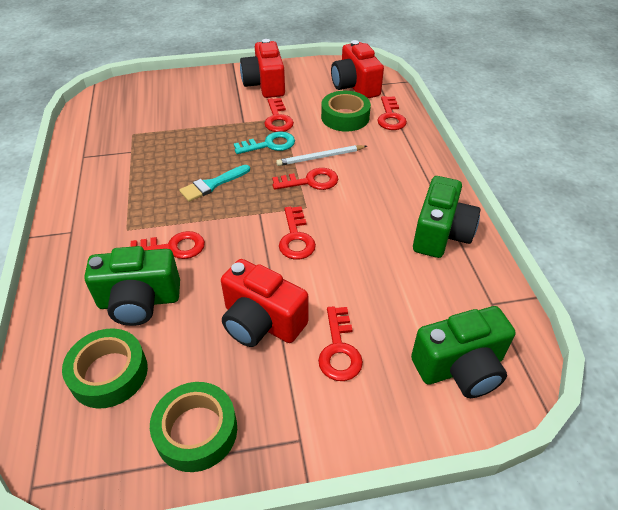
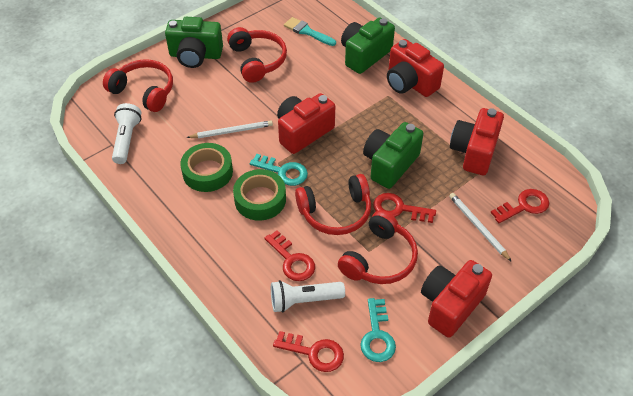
green tape: [62,328,148,409] [150,382,237,472] [321,91,371,132] = 3 -> [180,143,233,192] [233,169,286,221] = 2
red camera: [221,259,308,347] [240,39,285,98] [331,40,384,98] = 3 -> [277,93,335,154] [387,39,444,97] [421,260,492,338] [450,108,504,175] = 4
red headphones: none = 0 -> [103,59,173,112] [227,27,287,83] [295,174,371,235] [338,210,418,284] = 4
red key: [130,231,205,259] [264,98,294,132] [272,168,338,190] [279,206,316,260] [318,306,363,381] [377,96,407,130] = 6 -> [264,230,315,281] [273,331,344,372] [373,193,436,223] [490,189,549,223] = 4
turquoise key: [234,132,295,154] = 1 -> [250,153,308,186] [360,298,396,362] = 2
white flashlight: none = 0 -> [112,103,142,164] [271,280,345,312] = 2
white pencil: [276,145,367,166] = 1 -> [186,120,273,138] [449,193,512,262] = 2

